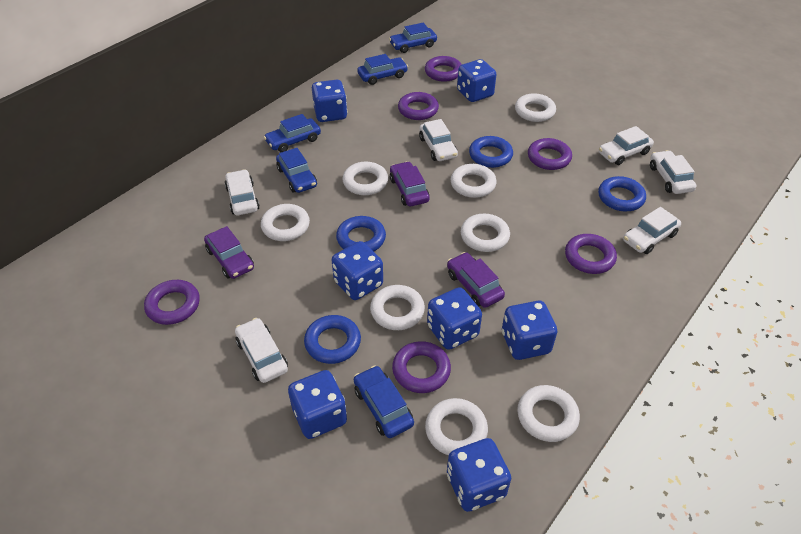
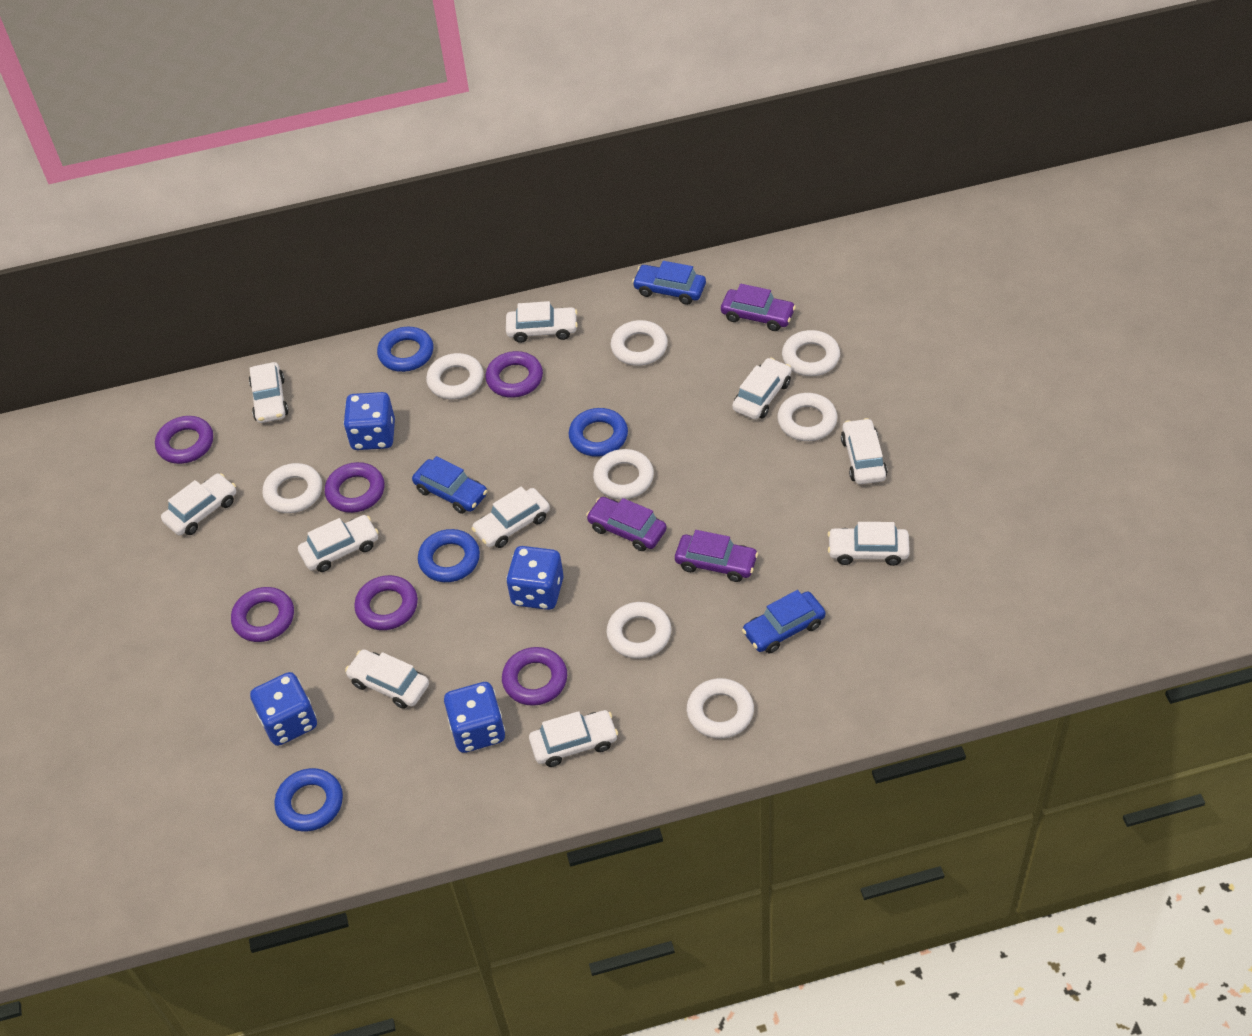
blue car: [264,114,321,152] [276,148,317,193] [354,365,414,438] [357,54,408,85] [389,23,437,53] = 5 -> [412,456,487,514] [632,261,706,305] [742,590,825,653] = 3
blue dice: [288,370,347,439] [312,80,347,122] [332,241,383,300] [427,287,482,350] [447,438,511,512] [457,59,497,102] [502,301,557,360] = 7 -> [250,672,317,746] [343,392,395,450] [444,682,505,753] [506,546,564,610] = 4
white car: [224,169,260,216] [235,318,288,383] [419,119,458,161] [599,126,654,165] [623,207,681,254] [650,150,696,194] = 6 -> [161,473,236,535] [249,362,289,423] [298,515,379,572] [345,650,429,709] [471,487,550,548] [506,301,578,343] [529,710,618,767] [732,358,792,419] [828,522,910,566] [841,418,887,484] = 10

